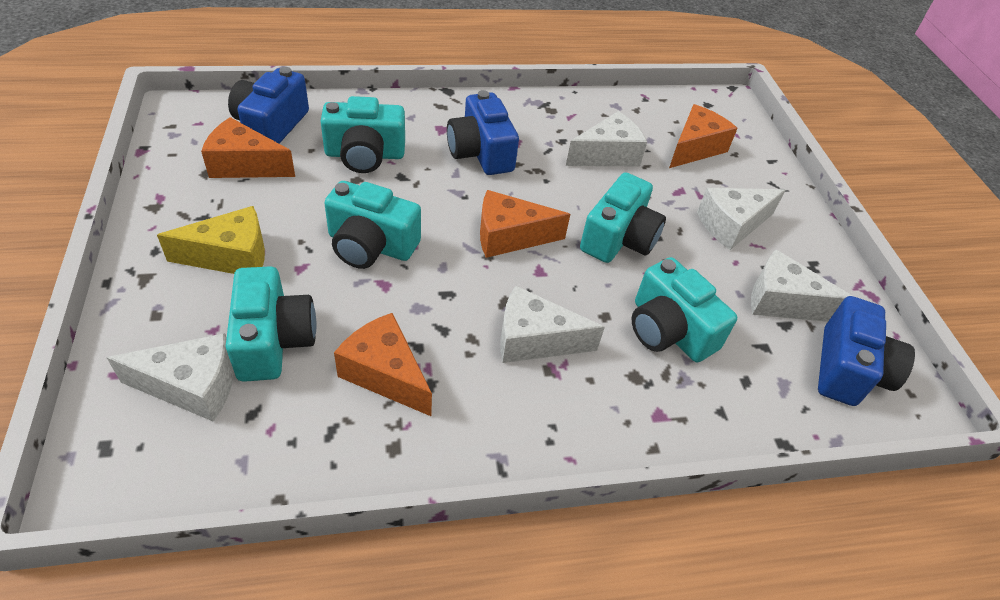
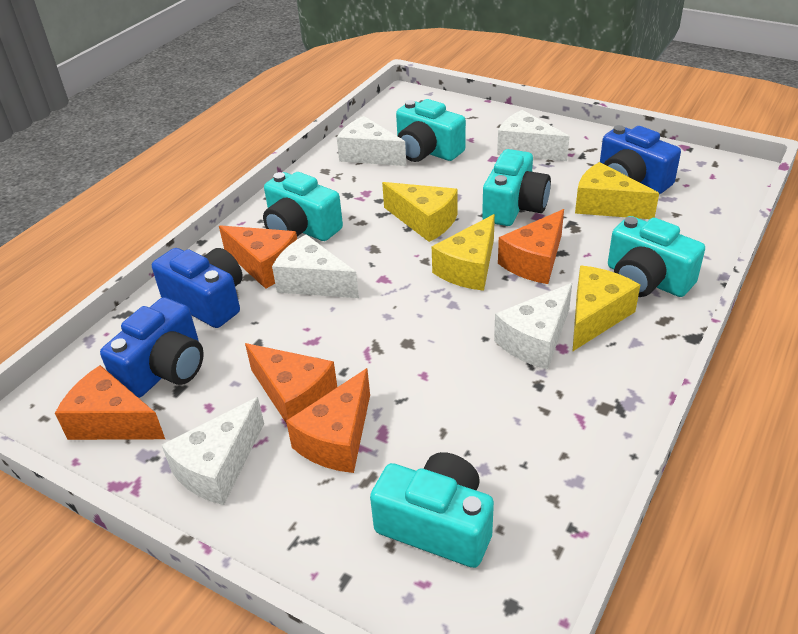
orange cheese: [201,117,295,178] [334,313,432,416] [480,190,570,258] [669,104,738,168] = 4 -> [55,365,165,440] [219,225,297,289] [245,343,337,424] [286,368,370,473] [498,209,564,284] = 5
yellow cheese: [157,206,265,274] = 1 -> [382,182,458,242] [432,214,495,291] [572,266,640,352] [575,162,659,219] = 4

